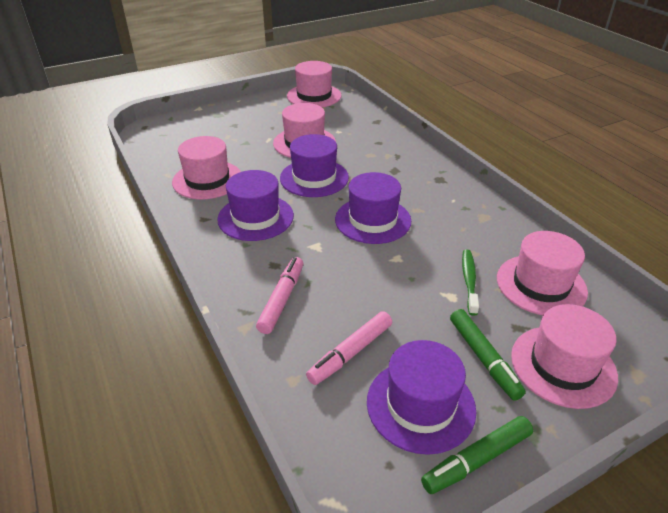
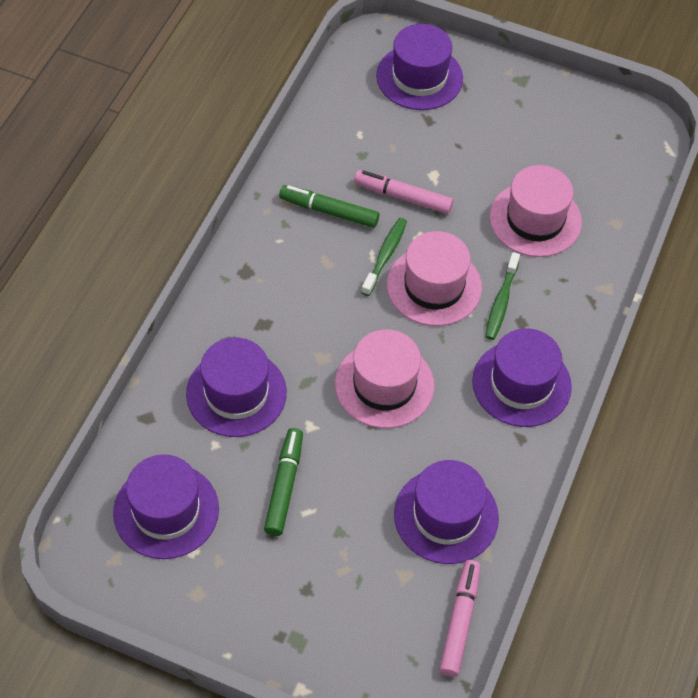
green toothbrush: [462,250,479,316] = 1 -> [361,218,407,296] [485,252,520,340] = 2
pink hat: [172,136,241,199] [273,103,336,158] [287,61,342,107] [497,231,588,315] [511,304,618,409] = 5 -> [335,329,434,428] [387,231,482,326] [489,165,582,257] = 3
purple hat: [217,170,294,241] [280,134,349,197] [335,172,411,244] [367,340,476,455] = 4 -> [113,455,219,559] [186,337,287,437] [376,24,463,110] [394,460,499,564] [472,328,572,427] = 5

